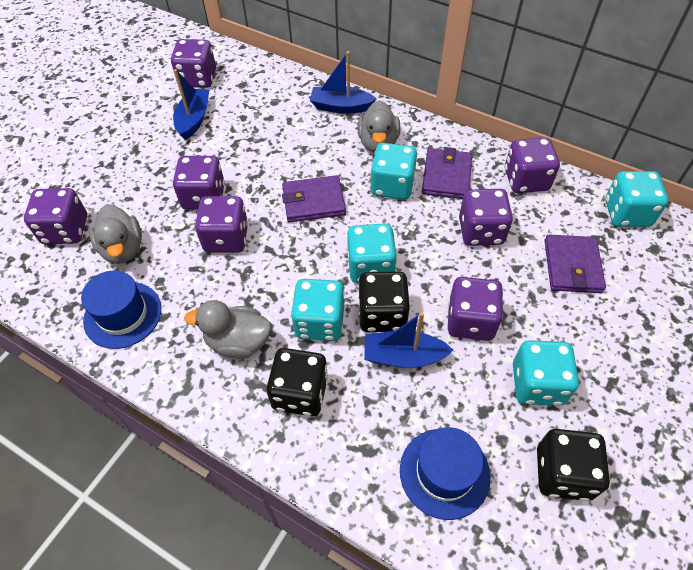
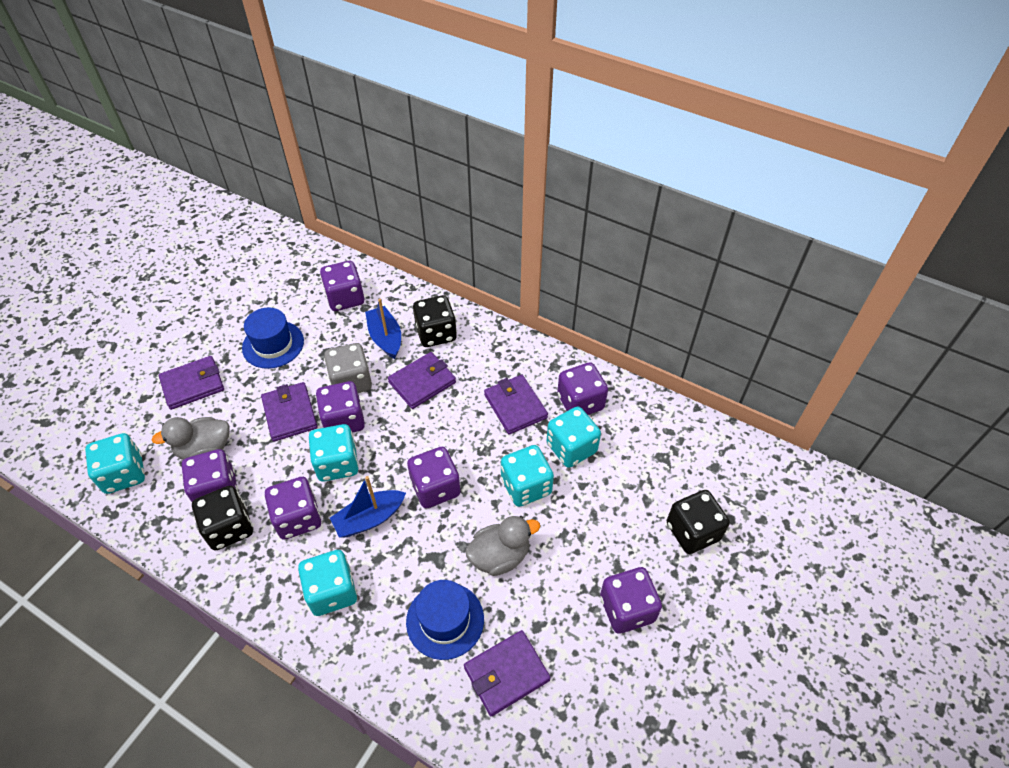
blue boat: [173,69,209,140] [310,51,376,114] [364,312,453,368] = 3 -> [330,476,406,538] [365,299,401,359] = 2
grey dice: none = 0 -> [324,343,372,393] = 1
grey duck: [90,204,142,264] [184,300,272,359] [357,100,400,153] = 3 -> [152,417,229,460] [465,516,540,576] = 2
purple wallet: [282,175,346,222] [422,147,472,199] [544,235,606,293] = 3 -> [159,356,224,410] [261,382,317,441] [388,352,456,409] [464,630,551,716] [484,375,548,434] = 5

